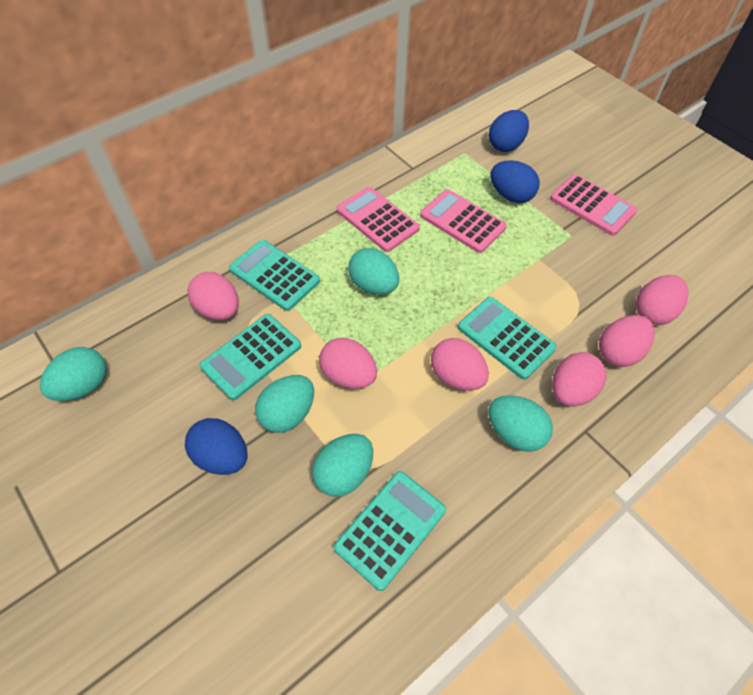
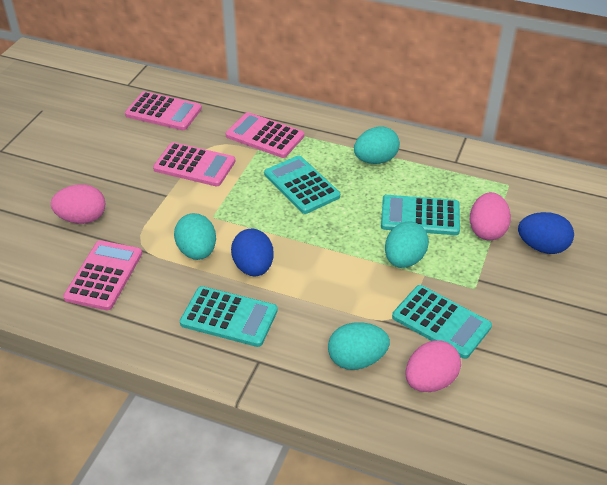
blue egg: [185,418,248,475] [489,110,529,152] [491,160,540,203] = 3 -> [231,229,274,276] [518,212,574,254] = 2
pink calculator: [337,187,420,252] [420,189,507,253] [550,174,637,236] = 3 -> [63,240,142,310] [125,91,202,130] [153,142,235,186] [226,112,304,158] = 4
pink egg: [187,272,239,320] [319,338,377,389] [431,338,489,391] [552,352,607,407] [599,315,655,367] [636,275,689,325] = 6 -> [51,184,105,224] [406,341,461,392] [470,192,511,240] = 3
turquoise egg: [40,347,107,401] [255,375,314,433] [312,434,373,497] [348,248,399,295] [489,395,553,452] = 5 -> [174,213,216,260] [328,322,390,370] [354,126,400,164] [385,221,429,268] = 4

